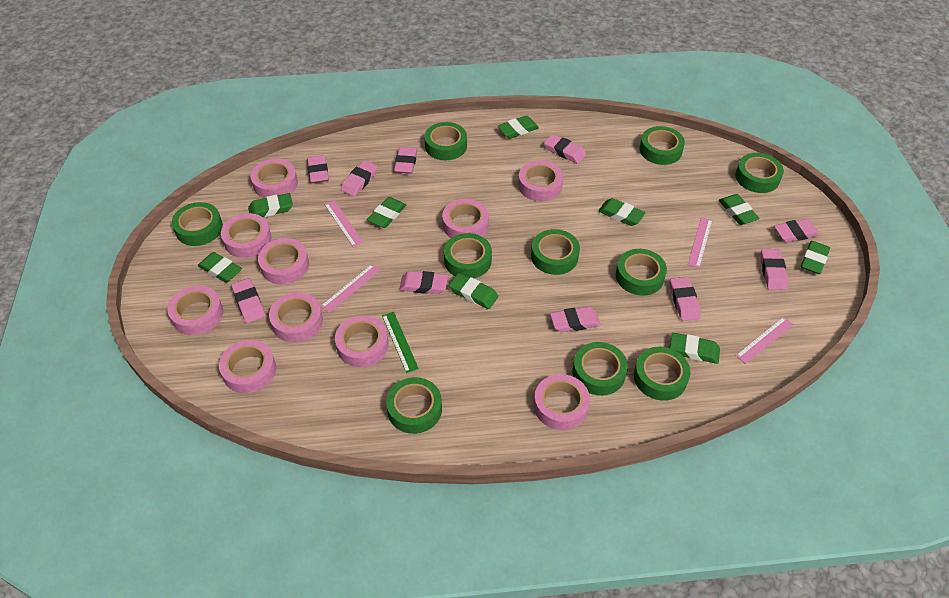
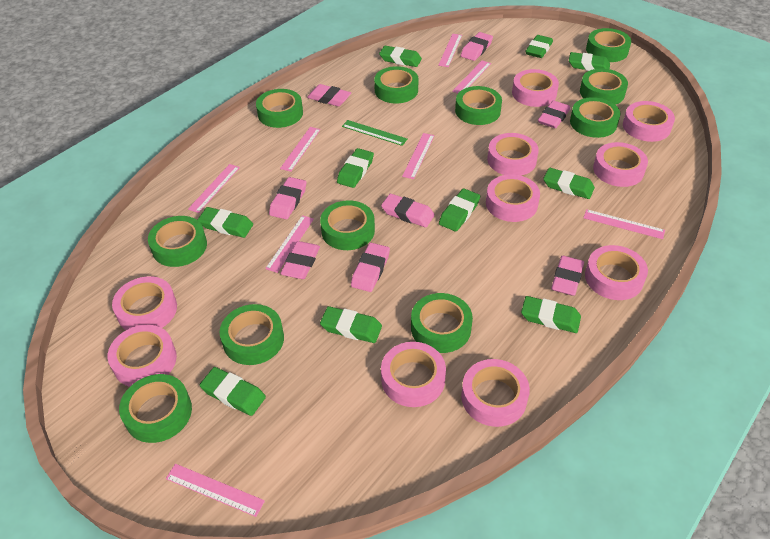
green eraser: [198,252,242,283] [248,193,293,217] [367,197,406,228] [449,273,498,309] [497,115,539,139] [598,198,646,226] [670,333,720,364] [718,194,760,225] [801,241,830,274] = 9 -> [198,207,253,238] [200,367,266,416] [320,306,382,343] [337,148,374,188] [379,46,422,67] [439,188,480,232] [521,296,581,333] [525,35,553,58] [543,168,595,199] [569,52,610,71] = 10
green tape: [172,202,223,246] [386,377,442,434] [424,122,467,160] [444,233,492,278] [531,229,580,275] [573,342,628,396] [616,249,667,296] [634,347,690,401] [640,126,685,165] [735,153,784,193] = 10 -> [119,374,192,443] [148,216,207,267] [220,304,284,365] [256,89,303,128] [320,200,375,250] [374,66,418,103] [411,293,473,353] [455,86,502,125] [570,97,621,138] [580,68,628,105] [586,28,631,62] = 11
pink eraser: [231,278,265,323] [307,155,329,183] [341,160,378,196] [394,147,417,174] [399,271,448,294] [544,134,586,164] [550,307,601,332] [670,277,701,321] [760,249,788,290] [774,219,820,242] = 10 -> [269,177,306,219] [280,241,320,279] [307,84,351,106] [351,243,390,292] [381,194,435,227] [461,32,493,61] [538,100,571,128] [551,256,584,296] = 8
pink ruler: [320,264,380,313] [324,200,364,247] [688,217,712,268] [736,317,793,364] = 4 -> [166,464,265,517] [188,164,240,213] [265,215,314,273] [280,127,321,172] [402,133,435,179] [438,34,462,67] [452,61,491,93] [583,209,665,239] = 8

